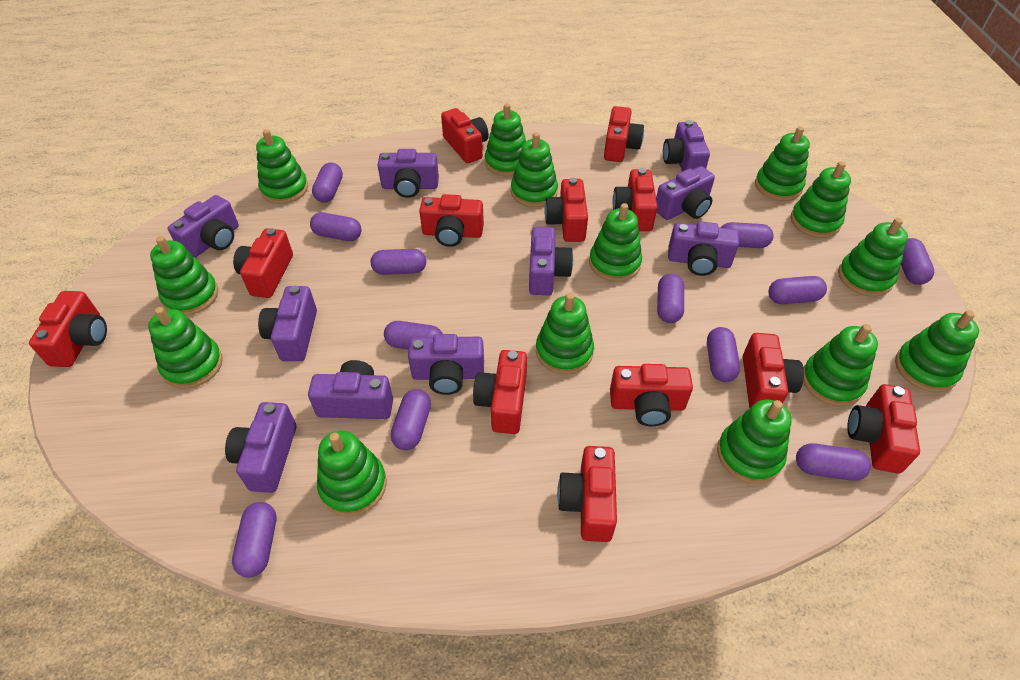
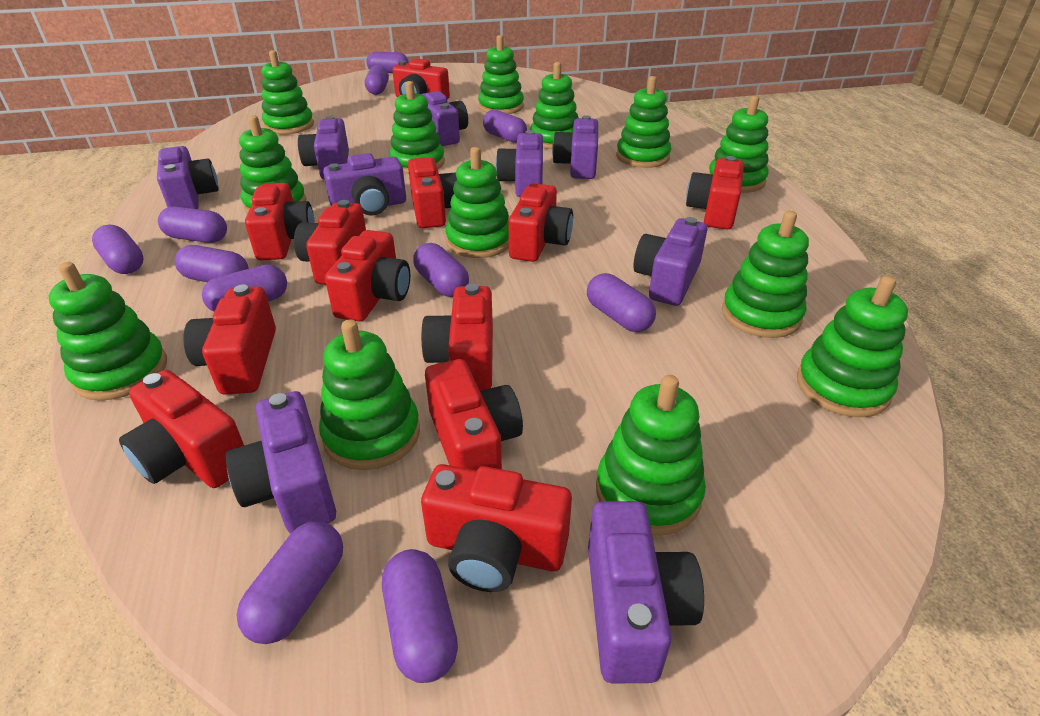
green stacking toy: [148,307,223,389] [150,236,218,316] [256,129,308,204] [317,430,387,516] [485,103,526,177] [511,132,558,207] [536,293,594,374] [589,203,642,282] [717,399,792,484] [755,127,810,201] [791,162,851,238] [803,324,878,406] [838,218,908,297] [895,310,979,392] = 14 -> [49,262,167,401] [239,115,306,213] [262,50,314,134] [319,319,420,470] [389,81,445,174] [446,147,509,258] [478,35,524,114] [530,62,578,149] [596,375,706,536] [616,76,671,168] [708,95,768,193] [722,211,809,338] [797,276,908,417] = 13
purple camera: [168,195,239,258] [225,402,296,493] [258,286,317,361] [308,360,393,419] [377,149,439,198] [408,334,484,395] [529,227,573,295] [656,166,715,220] [663,120,710,172] [668,221,739,276] = 10 -> [157,146,219,209] [225,391,336,534] [298,116,349,179] [323,153,406,216] [421,91,468,146] [496,130,543,197] [552,115,598,179] [588,501,704,684] [633,217,707,306] = 9
purple capsule: [232,502,276,578] [310,212,361,241] [312,162,343,203] [371,249,426,275] [384,321,443,350] [391,389,431,450] [657,274,684,323] [707,327,740,382] [721,222,774,248] [769,276,827,304] [796,443,871,481] [901,238,934,285] = 12 -> [92,225,144,274] [158,207,227,243] [175,245,249,282] [202,264,287,312] [236,521,343,644] [365,65,389,95] [367,52,409,73] [382,549,458,683] [413,243,469,297] [483,110,527,143] [587,273,656,332] = 11

